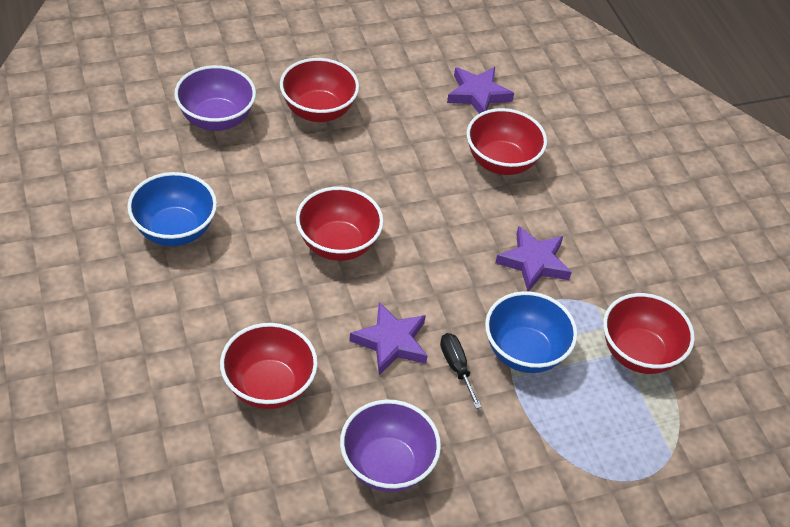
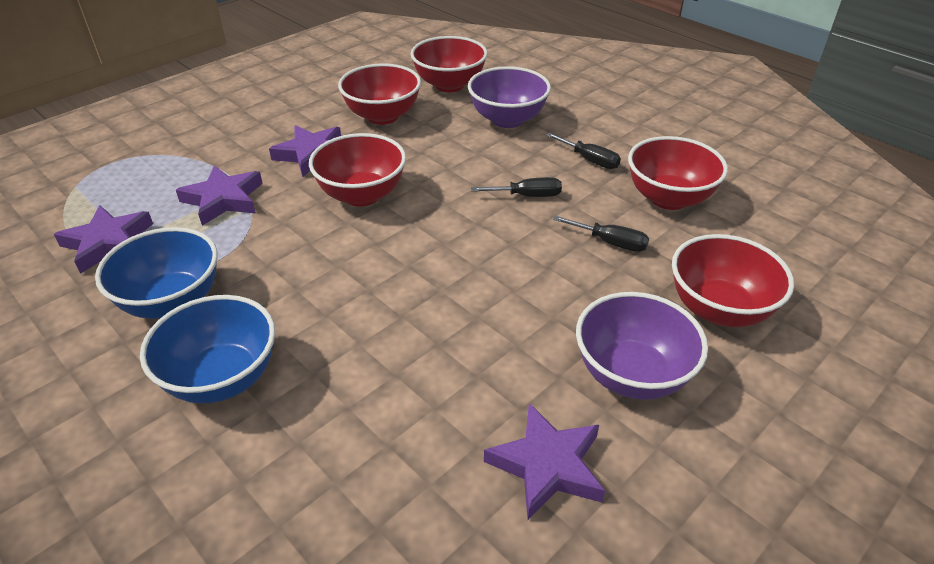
black screwdriver: [440,333,481,409] = 1 -> [471,177,562,197] [546,133,621,169] [553,216,649,252] = 3
purple star: [349,302,427,375] [447,67,514,114] [495,226,572,292] = 3 -> [54,205,153,274] [176,166,263,226] [269,125,341,177] [484,403,605,520] = 4

